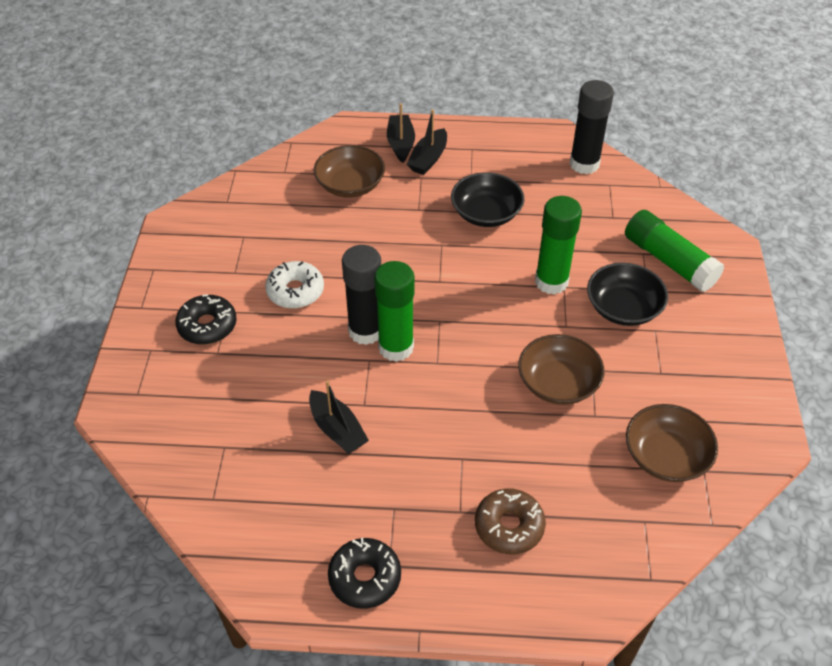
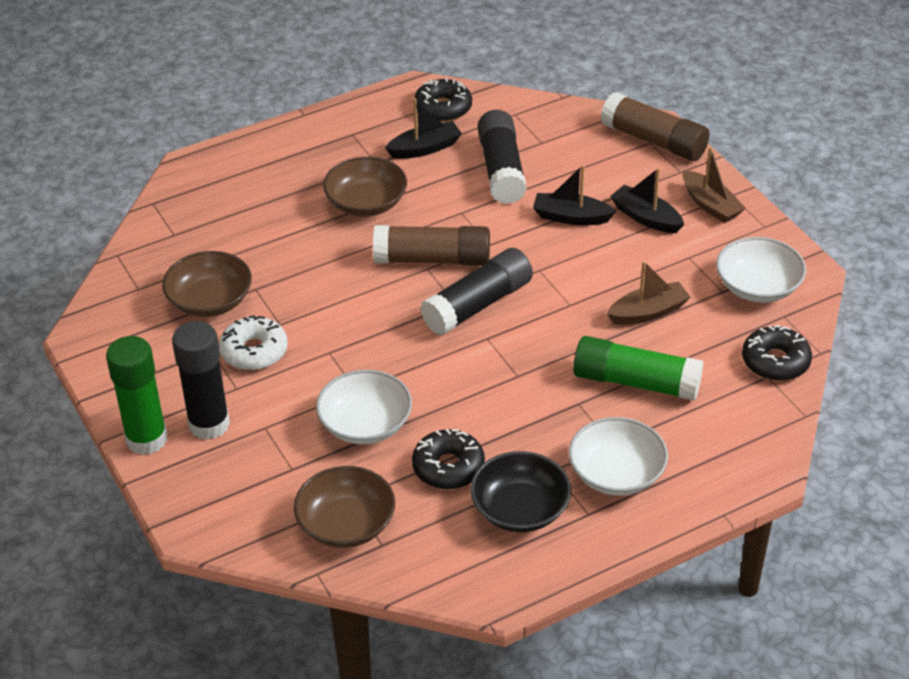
black bowl: [451,172,524,227] [587,263,668,326] = 2 -> [470,451,571,532] = 1
black donut: [175,294,237,344] [328,538,401,609] = 2 -> [412,429,485,489] [414,78,472,122] [742,325,812,381] = 3
black glue stick: [342,245,381,345] [570,80,614,174] = 2 -> [172,321,230,440] [420,248,533,336] [478,110,527,204] = 3
brown boat: none = 0 -> [607,261,690,325] [683,147,746,223] = 2
brown donut: [475,488,546,554] = 1 -> none = 0
brown glue stick: none = 0 -> [373,225,490,266] [601,92,710,161] = 2
green glue stick: [374,261,415,362] [535,196,582,295] [625,210,724,292] = 3 -> [106,336,167,455] [573,336,704,401] = 2
white bowl: none = 0 -> [316,370,412,444] [569,417,668,496] [716,237,806,303] = 3

